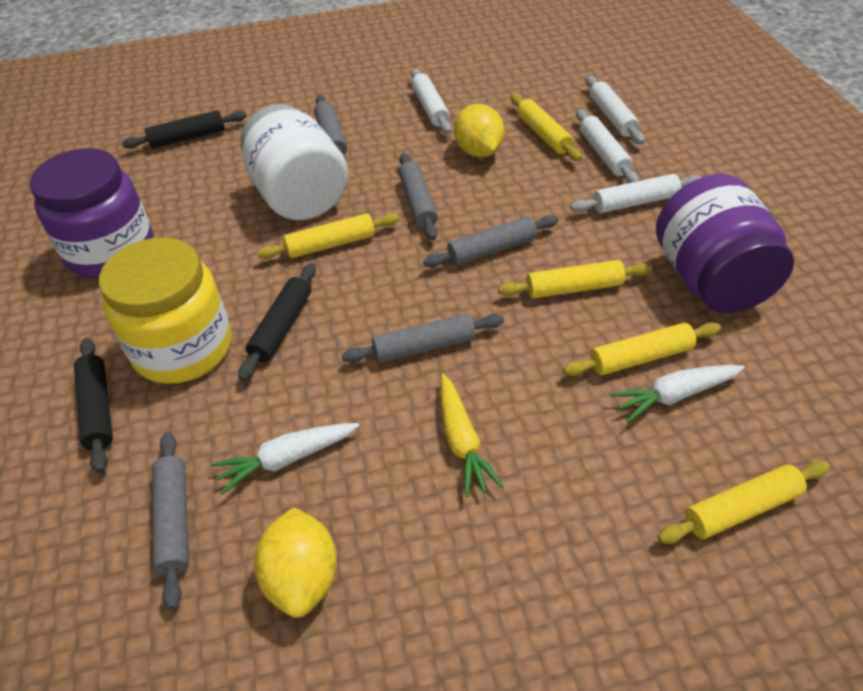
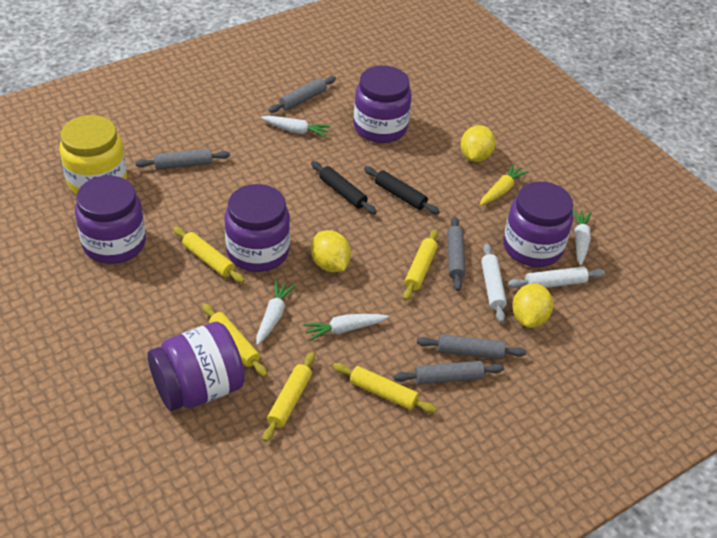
black rolling pin: [74,338,113,473] [122,110,246,149] [238,263,316,381] = 3 -> [311,161,377,214] [364,166,440,214] = 2
purple jar: [29,148,154,278] [656,174,794,313] = 2 -> [75,176,146,264] [148,322,245,411] [225,184,290,272] [354,65,412,143] [503,181,573,267] = 5
white carrot: [211,423,359,494] [610,365,745,423] = 2 -> [256,280,296,345] [261,116,331,138] [303,314,389,341] [572,209,592,265] = 4
white jar: [240,104,348,220] = 1 -> none = 0
white rolling pin: [411,68,451,134] [570,174,702,213] [576,109,638,183] [586,76,645,145] = 4 -> [481,244,507,323] [508,266,605,288] = 2
yellow lemon: [254,507,337,618] [454,104,505,158] = 2 -> [311,230,351,272] [461,125,495,162] [512,283,553,328] = 3

